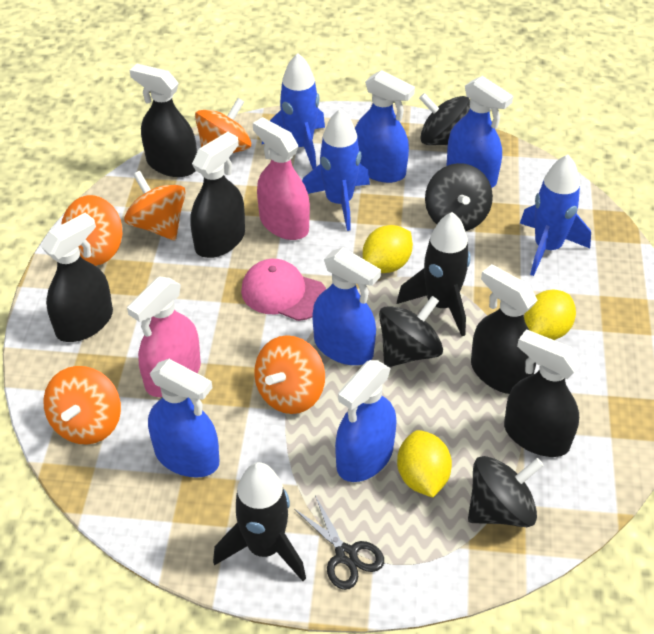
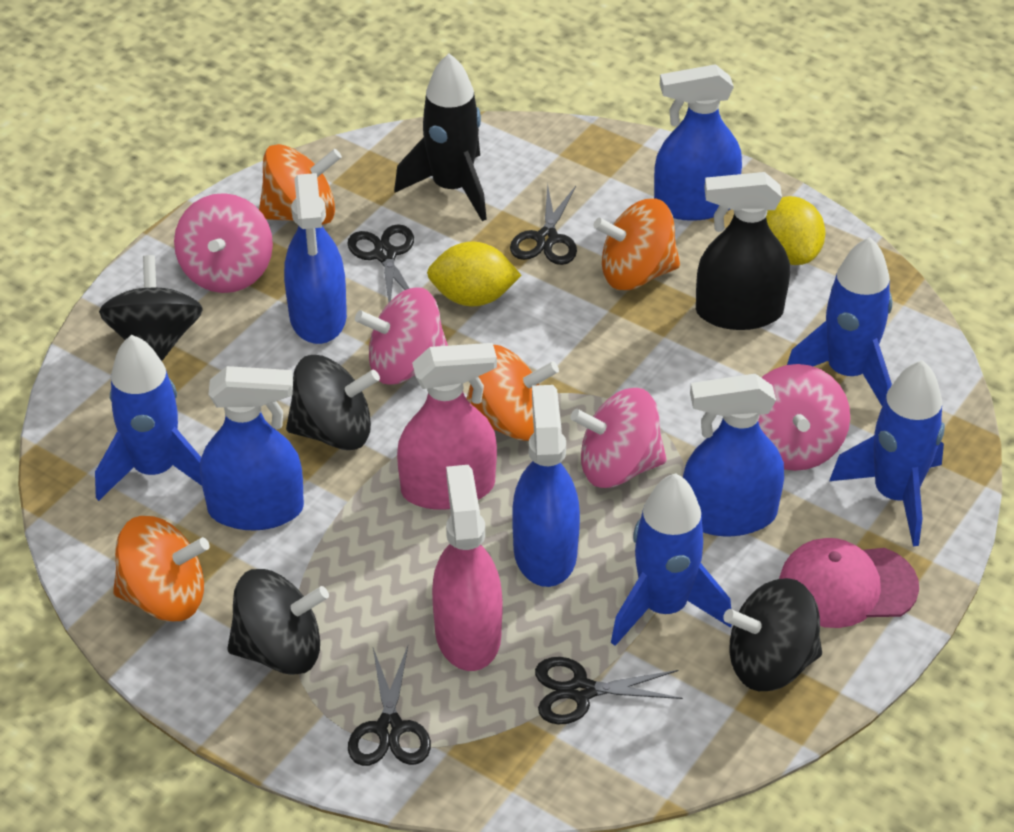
black rocket: [213,462,306,581] [397,212,471,336] = 2 -> [394,54,487,221] = 1
black scissors: [294,495,384,590] = 1 -> [348,224,414,303] [348,646,431,766] [510,184,577,265] [535,657,683,724] = 4
black spray bottle: [41,213,113,342] [129,63,197,177] [190,132,245,258] [471,264,538,394] [504,330,581,457] = 5 -> [696,172,790,330] = 1
blue rocket: [262,53,325,169] [302,108,370,231] [520,154,591,276] = 3 -> [95,335,202,501] [611,473,732,646] [787,237,892,406] [829,360,945,547] = 4
orange spinning top: [43,366,121,445] [61,195,123,266] [124,171,186,240] [195,98,251,153] [254,335,325,414] = 5 -> [113,516,209,622] [259,144,342,225] [466,345,559,441] [593,199,680,290] = 4
pink spinning top: none = 0 -> [174,193,273,293] [355,287,448,385] [571,388,667,488] [758,364,850,471] = 4
yellow lemon: [363,225,413,273] [397,430,452,497] [524,290,576,340] = 3 -> [427,241,521,306] [766,196,825,265] = 2

